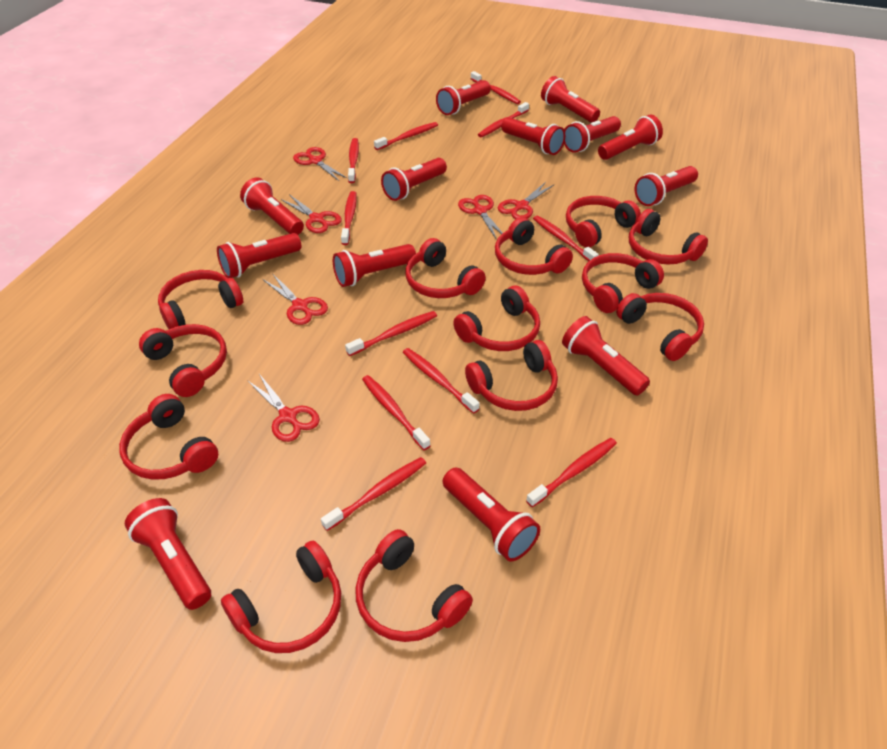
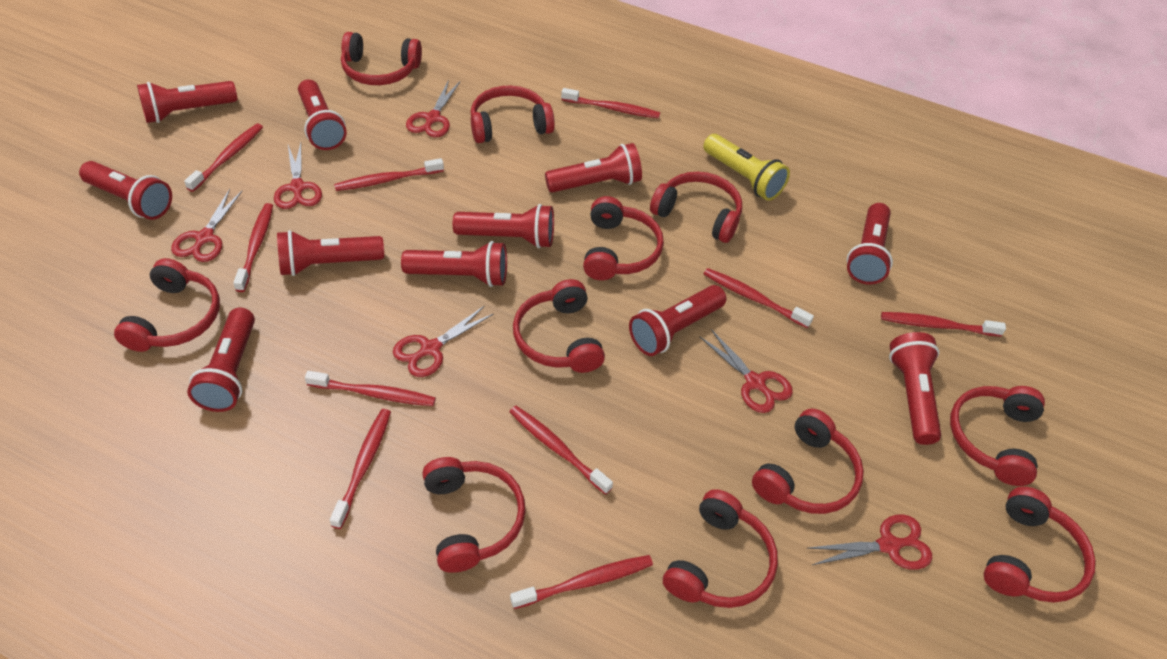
red flashlight: [125,498,211,610] [217,233,301,278] [240,177,304,235] [333,244,416,287] [381,158,447,201] [436,80,491,115] [443,468,540,561] [501,117,565,155] [541,76,600,123] [562,316,650,395] [564,116,621,153] [598,114,663,160] [634,166,698,206] = 13 -> [79,161,172,220] [137,81,237,123] [187,308,255,412] [277,230,384,276] [298,79,347,150] [401,241,507,287] [453,204,554,248] [545,143,642,193] [629,285,726,356] [847,203,893,285] [889,332,941,445] = 11
red headphones: [119,394,218,480] [139,324,227,397] [158,270,243,329] [221,541,341,653] [355,529,473,642] [405,238,486,298] [453,285,540,351] [465,340,558,411] [495,217,573,275] [566,196,641,247] [582,253,664,313] [616,293,704,361] [629,209,708,265] = 13 -> [114,258,220,352] [341,32,422,85] [422,457,526,573] [471,86,555,143] [513,279,605,373] [583,196,664,280] [650,172,742,243] [663,489,778,608] [752,408,864,514] [950,386,1045,486] [984,487,1096,603] = 11
red toothbrush: [321,457,426,531] [341,191,357,245] [345,311,437,356] [348,138,359,183] [362,375,430,450] [374,122,438,150] [403,348,480,414] [471,71,521,104] [478,102,529,137] [526,438,617,507] [533,216,599,261] = 11 -> [184,123,263,192] [233,203,273,292] [305,371,436,406] [330,409,391,529] [334,158,444,191] [509,406,613,495] [510,555,653,609] [561,88,660,119] [704,268,814,328] [881,312,1006,337] = 10
yellow flashlight: none = 0 -> [703,134,790,201] = 1

